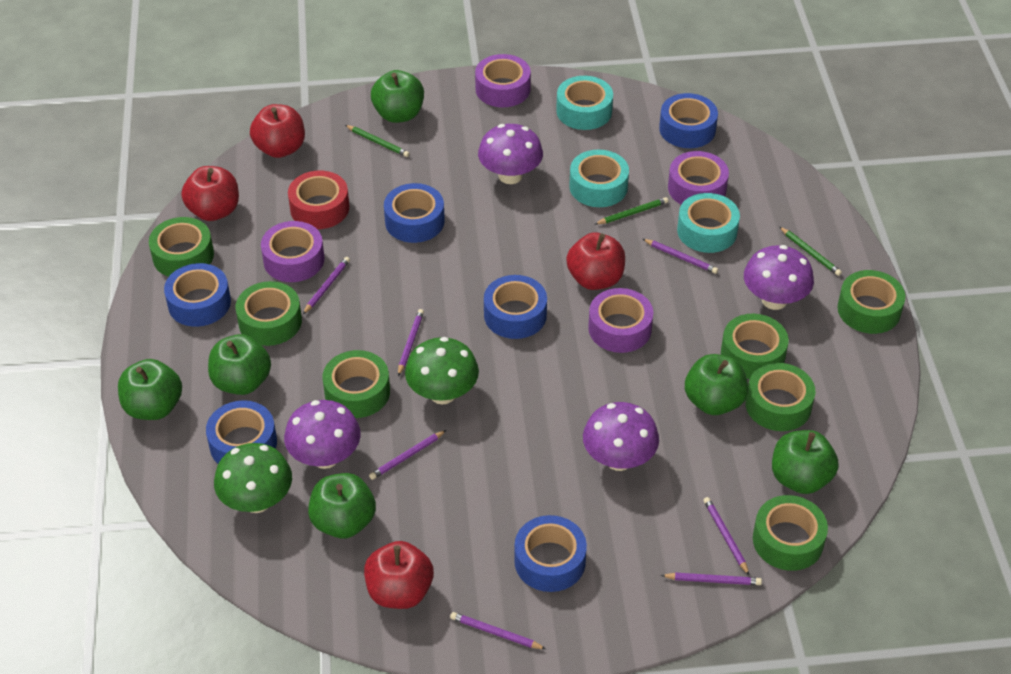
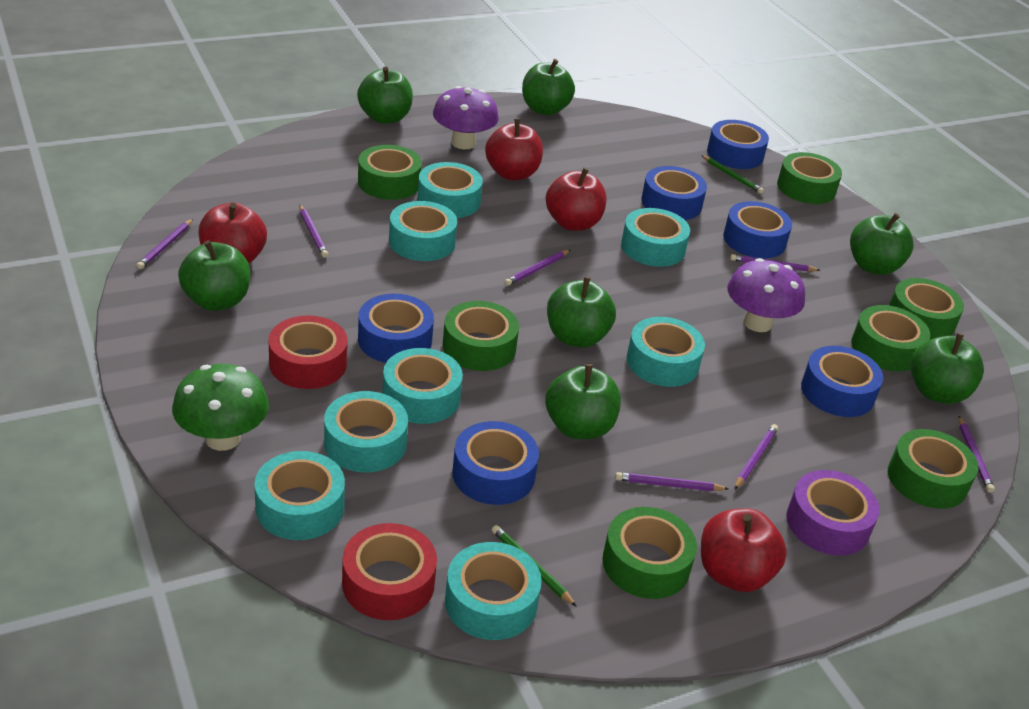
green apple: [118,359,182,420] [208,334,271,395] [308,473,376,539] [371,70,424,123] [685,354,748,415] [772,430,839,494] = 6 -> [178,240,250,311] [357,67,413,124] [522,59,575,115] [545,364,621,439] [547,276,616,348] [850,213,914,275] [910,333,984,404] = 7
green mushroom: [214,443,292,513] [405,337,479,405] = 2 -> [172,364,269,451] = 1
green pencil: [345,125,410,157] [595,197,668,224] [779,226,842,276] = 3 -> [492,525,577,607] [701,155,764,194] = 2
purple mushroom: [284,400,361,469] [478,124,543,184] [583,402,659,471] [744,245,814,310] = 4 -> [433,86,499,149] [727,258,805,332] = 2
purple tape: [261,221,325,282] [475,54,531,107] [588,288,653,353] [668,151,729,204] = 4 -> [786,470,880,556] = 1
red tape: [288,171,349,229] = 1 -> [268,315,348,389] [342,523,437,620] = 2
turquoise tape: [556,76,613,130] [569,150,629,207] [677,193,740,253] = 3 -> [254,451,345,540] [324,391,408,472] [382,348,463,424] [389,201,457,261] [418,162,483,218] [445,542,542,640] [621,208,690,267] [627,317,705,387] = 8

